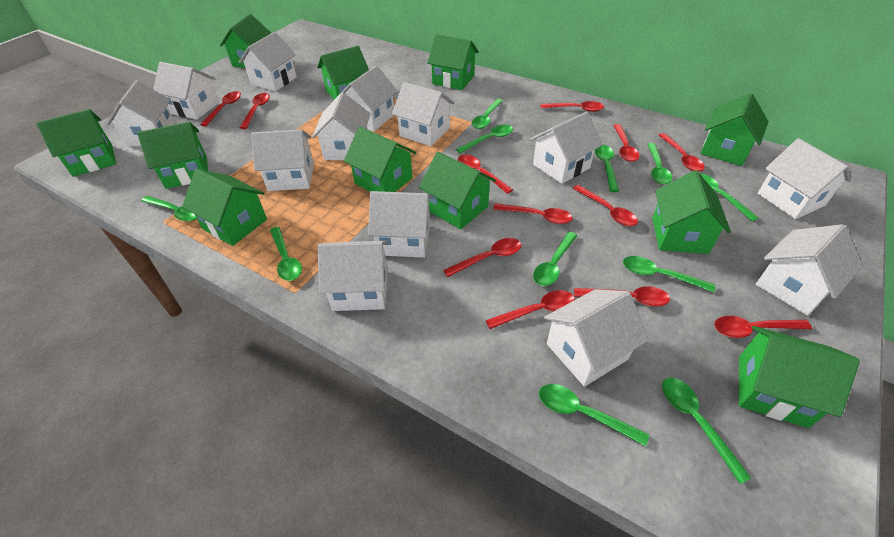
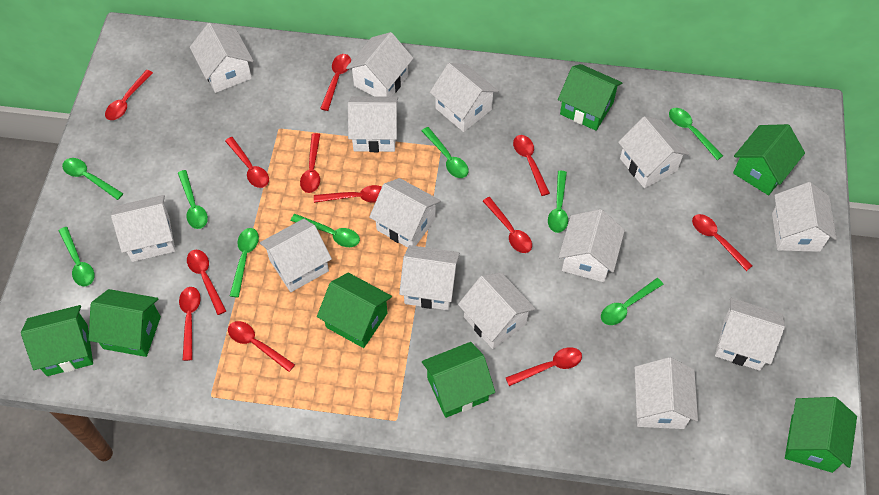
green house: [37,109,116,177] [137,122,208,189] [182,169,267,246] [220,14,271,68] [317,46,369,100] [344,127,416,192] [419,152,496,229] [427,34,479,90] [652,170,731,254] [700,93,769,166] [739,326,860,428] = 11 -> [21,305,93,376] [89,289,161,357] [317,273,392,348] [422,342,495,418] [558,64,622,131] [733,124,805,195] [785,397,857,473] = 7
green spoon: [141,196,197,221] [270,227,302,281] [456,125,513,153] [472,99,503,129] [533,231,578,286] [539,384,649,446] [594,145,619,192] [623,256,716,292] [647,143,672,184] [662,378,751,484] [700,173,759,222] = 11 -> [59,227,94,286] [62,158,124,200] [178,170,208,229] [230,228,259,298] [291,214,360,247] [422,127,469,178] [548,171,568,233] [601,278,663,325] [669,108,723,160] = 9
white house: [106,80,175,146] [153,62,219,120] [239,32,297,91] [251,129,314,191] [312,92,370,160] [317,241,388,311] [336,66,398,132] [368,191,433,258] [392,82,454,146] [530,112,603,184] [544,289,649,387] [756,224,863,316] [758,138,851,219] = 13 -> [111,195,175,262] [190,23,253,93] [260,219,332,292] [346,32,413,97] [348,96,398,152] [369,178,441,247] [399,245,460,310] [430,63,499,132] [458,272,536,349] [559,209,625,282] [618,116,690,188] [634,357,698,429] [715,298,785,371] [772,182,837,252] = 14

